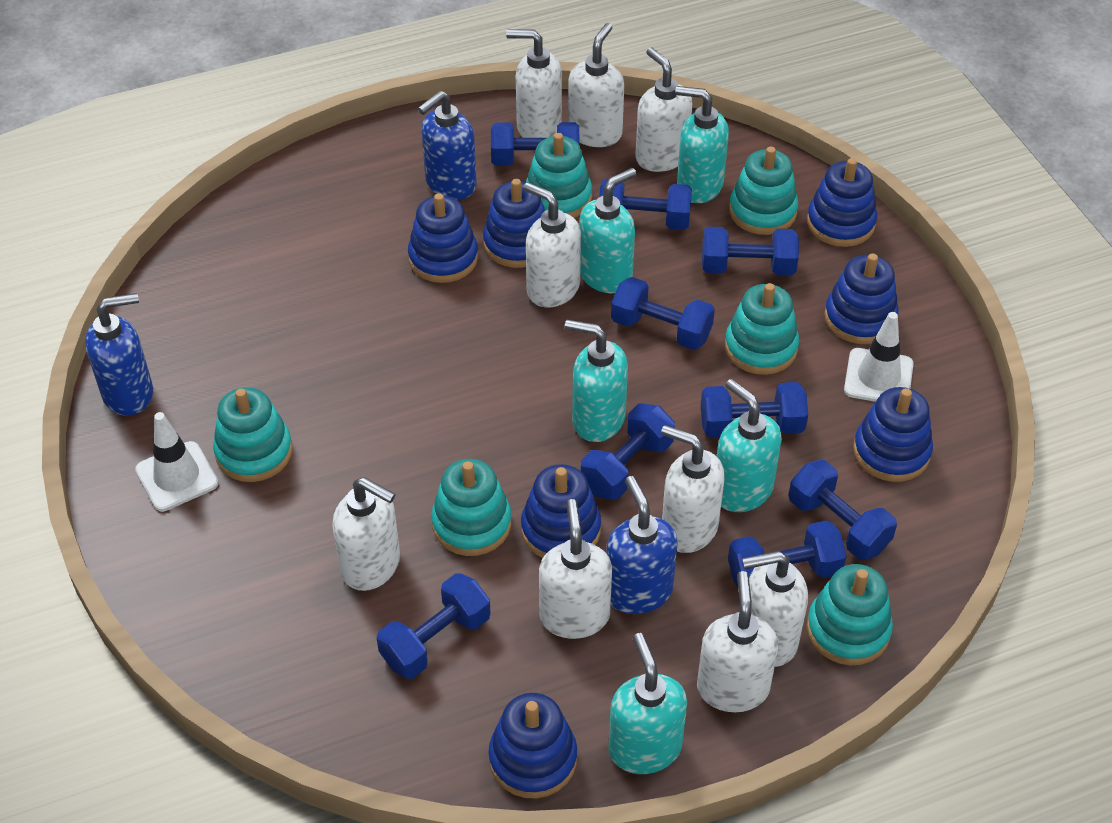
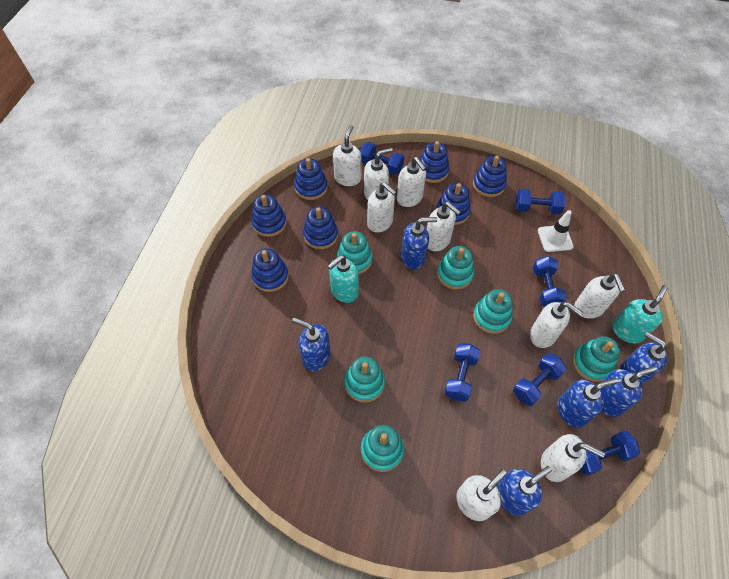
blue dumbbell: [377,573,491,679] [491,122,579,166] [581,404,675,500] [599,179,692,230] [611,277,715,350] [701,382,808,438] [702,227,799,276] [728,520,847,587] [789,460,897,560] = 9 -> [360,142,404,175] [444,343,481,402] [513,353,567,406] [516,189,566,214] [533,256,567,307] [580,431,640,476] = 6
blue soap dispenser: [85,293,153,416] [418,91,477,200] [606,476,678,614] = 3 -> [292,317,331,371] [401,217,437,270] [496,466,552,516] [557,378,619,428] [600,366,657,417] [619,332,667,386] = 6
turquoise soap dispenser: [565,320,628,442] [579,168,637,293] [608,633,687,774] [675,86,729,203] [717,379,782,512] = 5 -> [327,255,359,303] [613,285,668,343] = 2
white traffic cone: [135,412,219,511] [844,312,914,402] = 2 -> [538,210,574,252] = 1

